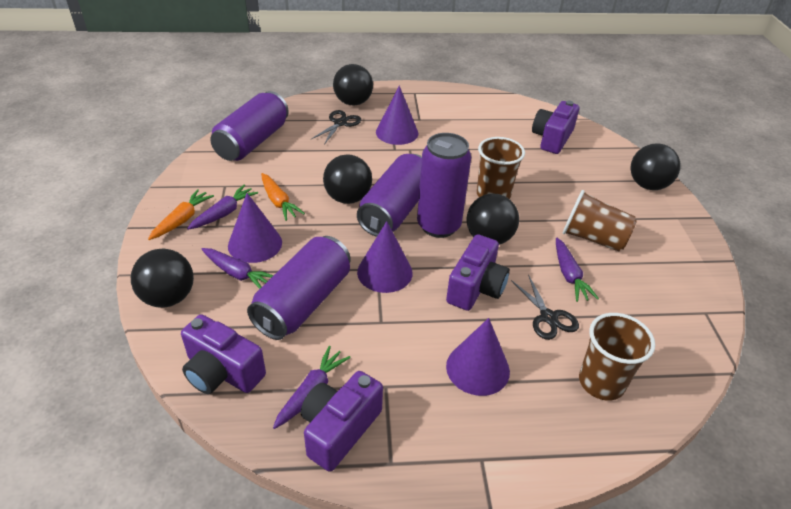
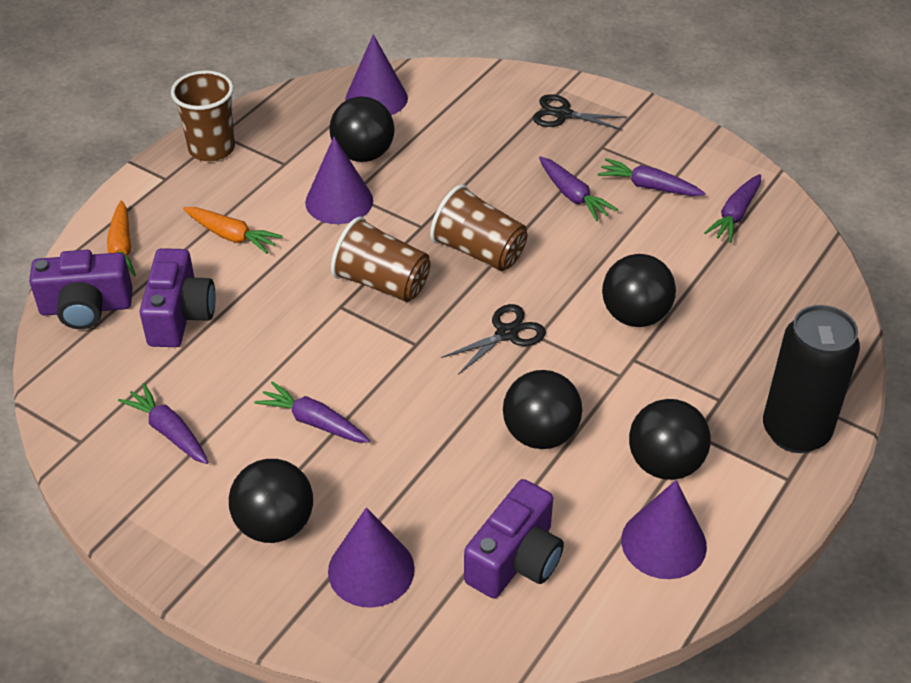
black can: none = 0 -> [763,305,860,453] = 1
purple camera: [181,314,266,394] [301,371,383,472] [446,234,510,311] [532,100,579,154] = 4 -> [29,250,133,329] [139,248,215,347] [464,479,564,598] = 3
purple can: [210,91,289,161] [247,236,351,340] [357,154,422,237] [417,133,471,238] = 4 -> none = 0
purple carrot: [187,185,258,230] [202,248,274,289] [273,346,351,429] [556,238,599,302] = 4 -> [118,383,208,464] [254,381,370,443] [539,157,618,221] [598,158,705,196] [704,174,761,243] = 5

